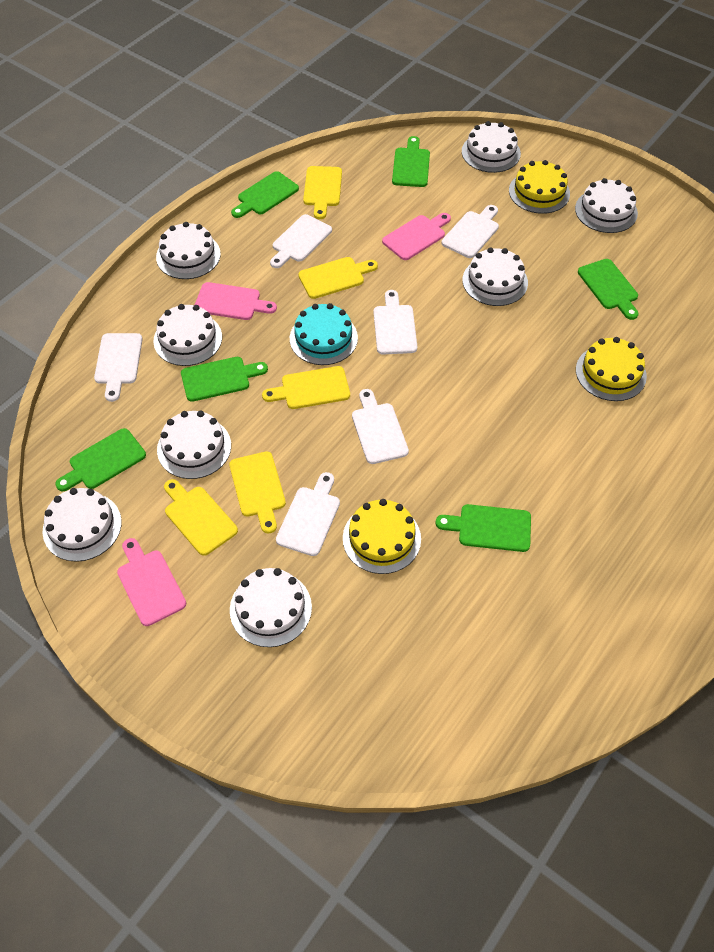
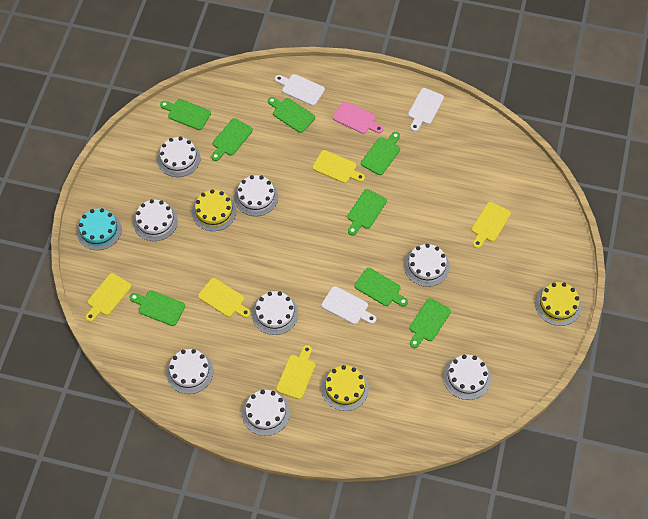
green cutting board: [55,428,146,491] [181,357,268,402] [231,171,299,218] [392,136,430,187] [435,504,531,552] [578,259,639,320] = 6 -> [130,290,185,326] [160,99,211,130] [211,118,253,161] [268,97,315,133] [347,189,387,235] [354,268,408,307] [361,132,400,175] [409,298,451,348] = 8
pink cutting board: [117,538,186,626] [195,282,277,320] [382,213,451,260] = 3 -> [333,101,383,134] = 1
white cutting board: [94,333,143,402] [270,214,332,268] [276,472,340,556] [352,389,409,464] [373,290,417,355] [442,205,499,258] = 6 -> [275,74,325,106] [322,286,376,324] [408,88,444,132] = 3

